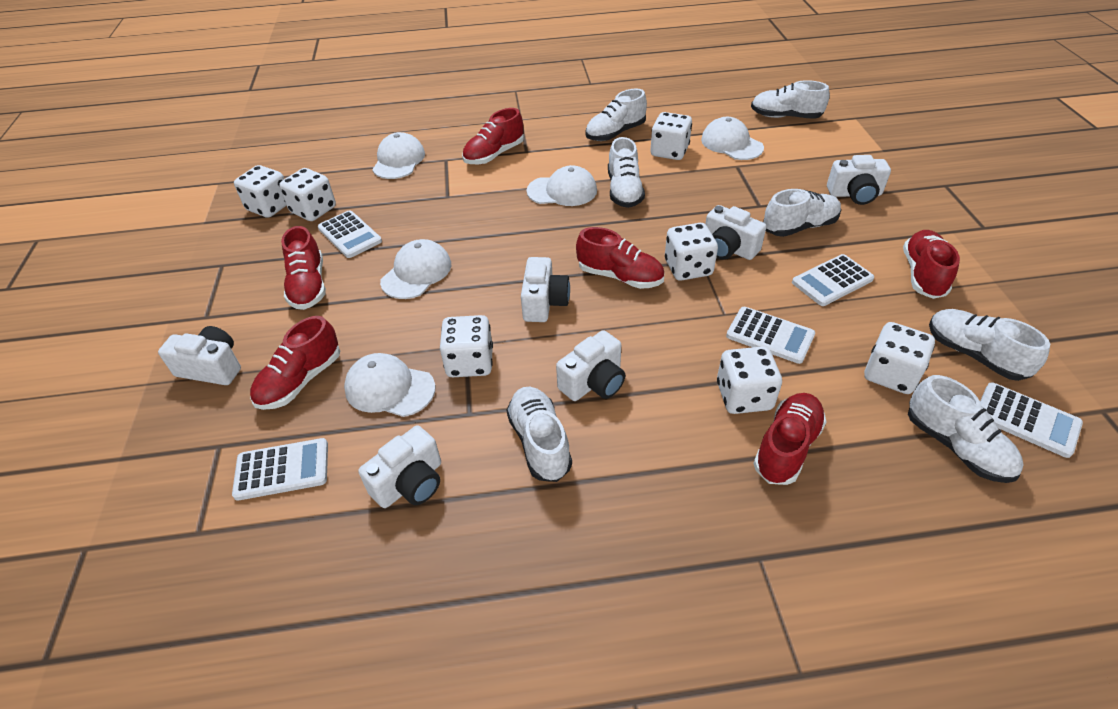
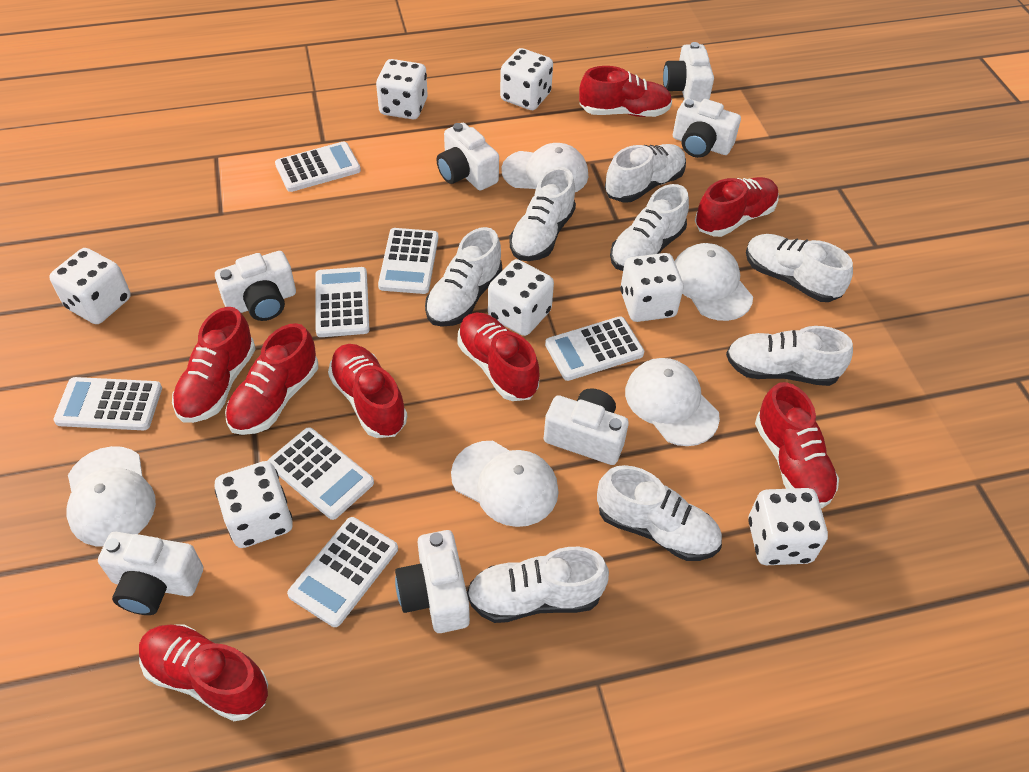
red shoe: [250,316,340,410] [281,226,326,310] [462,108,524,164] [576,227,664,289] [753,393,826,485] [903,230,960,299] = 6 -> [139,624,268,721] [172,307,255,423] [225,323,318,435] [328,344,407,438] [457,312,539,401] [579,66,672,117] [695,177,779,237] [755,382,839,508] = 8
white calculator: [232,438,328,501] [318,210,382,258] [726,307,815,364] [792,254,874,306] [980,382,1083,458] = 5 -> [53,377,162,430] [268,427,374,520] [275,141,361,192] [287,517,398,627] [315,267,370,337] [378,228,438,294] [545,316,644,381] = 7
white camera: [158,326,241,385] [358,425,441,508] [521,257,570,322] [556,330,625,401] [705,205,766,260] [827,155,891,205] = 6 -> [98,532,203,615] [215,251,296,321] [395,530,470,633] [437,123,499,190] [544,388,629,465] [663,42,714,102] [673,98,741,158] = 7
white shoe: [507,387,572,482] [585,89,647,141] [608,137,645,208] [751,80,830,119] [763,189,841,237] [908,375,1024,483] [929,309,1050,381] = 7 -> [425,227,502,327] [467,547,609,623] [509,167,576,261] [597,465,722,561] [605,144,686,202] [610,184,689,271] [726,326,853,386] [746,234,853,302] = 8

